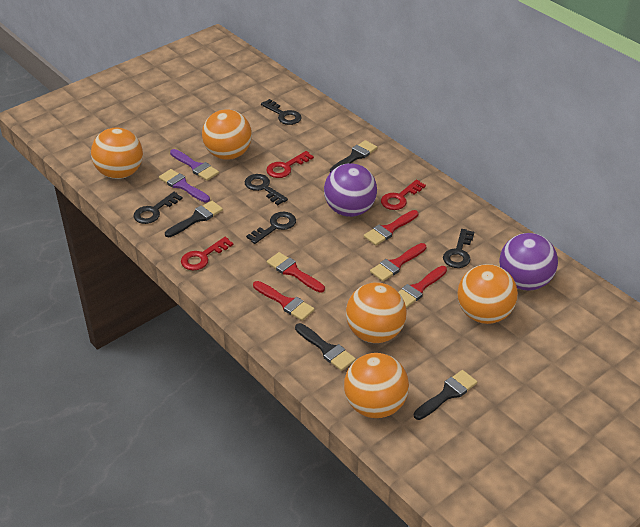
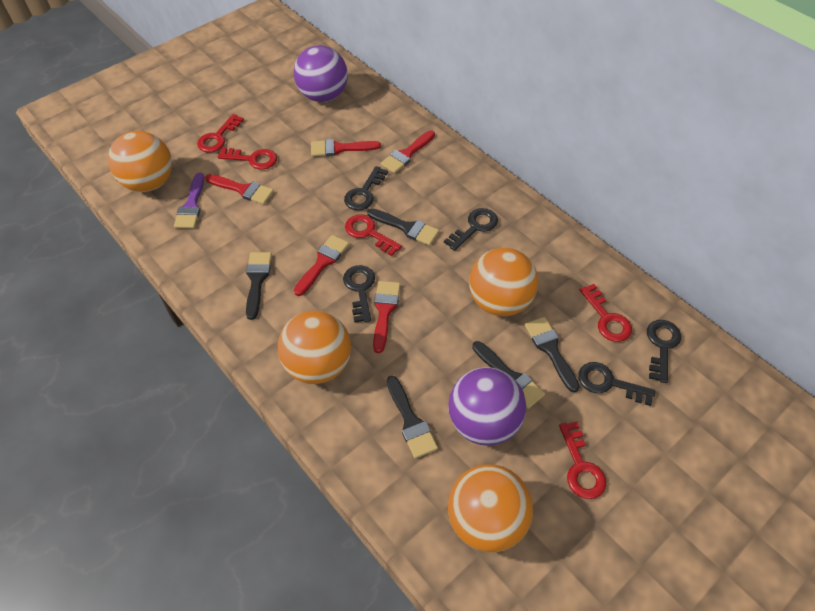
black brush: [165,201,223,237] [295,323,356,371] [330,140,378,172] [414,370,477,420] = 4 -> [246,252,272,320] [367,208,439,245] [387,376,438,459] [472,341,545,409] [525,317,580,392] = 5
orange ball: [91,128,143,179] [202,109,252,160] [344,353,409,418] [346,282,407,343] [457,264,518,324] = 5 -> [108,131,172,192] [278,311,351,384] [448,464,533,552] [469,248,538,316] = 4
purple brush: [159,169,210,203] [170,149,219,181] = 2 -> [174,173,204,229] = 1
red key: [181,237,233,270] [266,151,314,178] [381,179,426,210] = 3 -> [197,114,244,153] [218,147,277,170] [345,214,402,256] [559,421,606,499] [579,284,632,342] = 5

